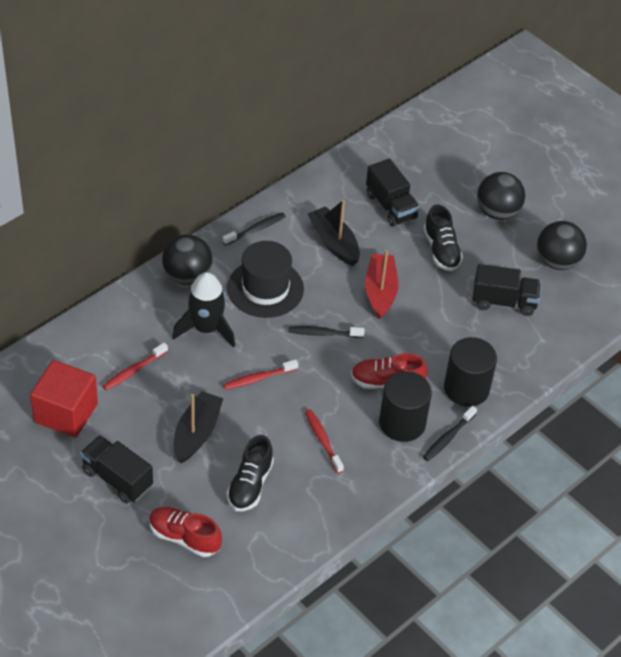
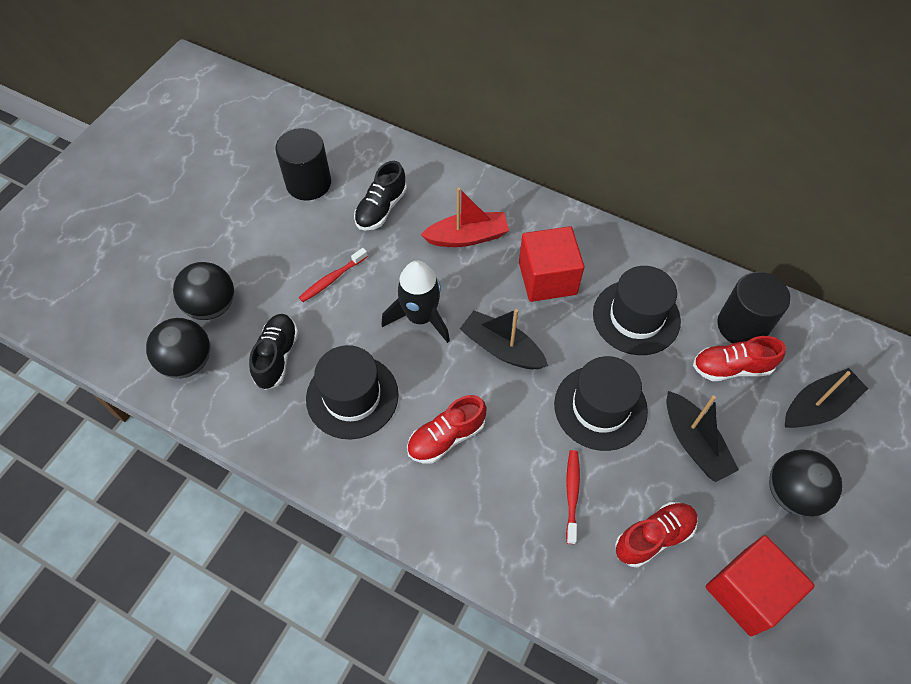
black boat: [174,391,223,463] [308,200,360,266] = 2 -> [460,309,548,369] [666,391,739,482] [785,368,868,428] = 3
black hat: [227,241,304,318] = 1 -> [306,345,399,439] [554,356,648,451] [593,266,681,355] = 3
black toothbrush: [223,212,286,245] [288,326,365,338] [423,406,477,461] = 3 -> none = 0
black truck: [80,435,153,503] [366,159,420,227] [472,264,541,316] = 3 -> none = 0
red cube: [30,360,98,438] = 1 -> [519,226,584,302] [706,535,815,637] = 2
red shoe: [149,507,222,557] [351,353,428,389] = 2 -> [407,395,486,464] [615,502,698,568] [693,336,786,381] = 3
red toothbrush: [103,343,168,390] [223,359,298,390] [305,409,344,473] = 3 -> [299,248,368,302] [566,450,580,544] = 2

